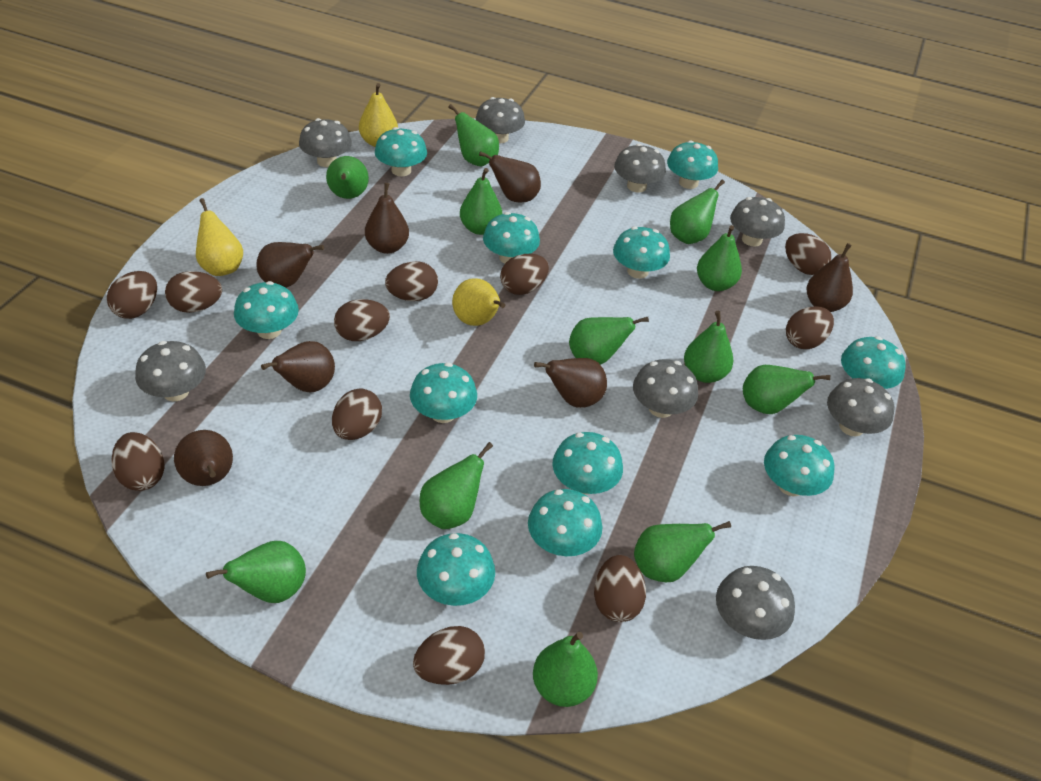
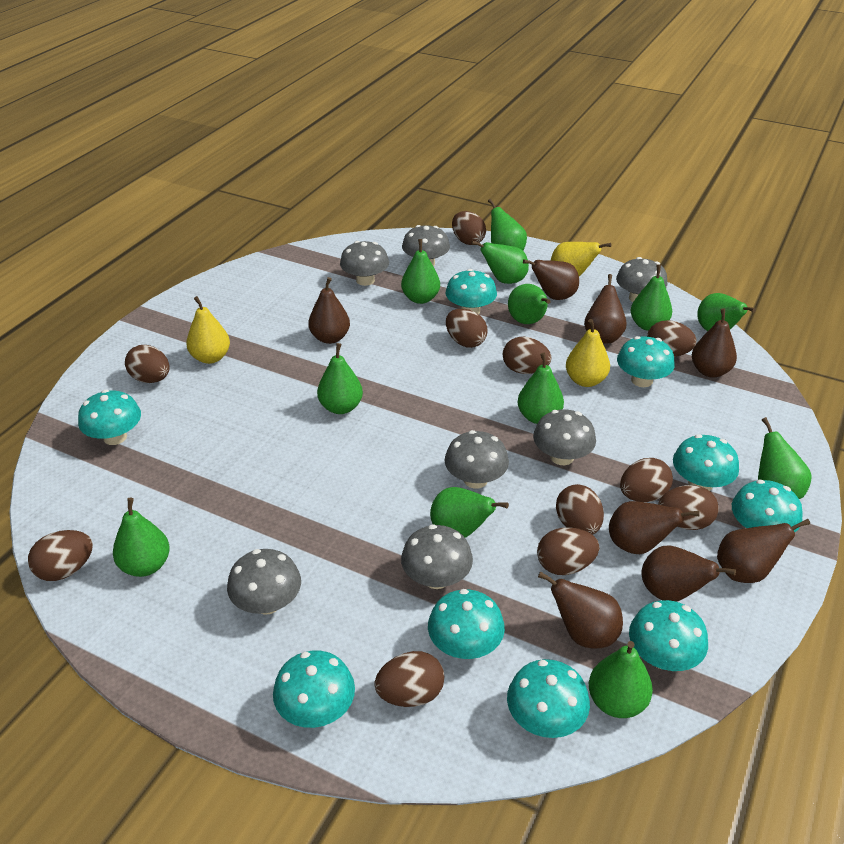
brown pear: [174,430,233,486] [257,242,324,288] [261,341,335,392] [365,183,409,254] [479,151,541,202] [534,358,607,408] [807,243,853,312] = 7 -> [308,277,350,344] [523,259,579,300] [538,571,623,648] [584,274,627,343] [609,501,700,554] [641,545,736,602] [692,308,737,378] [717,519,810,583] = 8
grey mushroom: [135,341,206,402] [299,118,352,167] [476,97,525,143] [614,144,666,193] [633,359,698,418] [716,566,795,640] [730,197,785,247] [827,378,894,437] = 8 -> [227,549,301,615] [340,241,389,286] [401,524,473,589] [402,225,450,266] [445,430,509,489] [533,409,596,465] [616,257,668,302] = 7
turquoise mushroom: [234,281,299,339] [375,127,427,176] [410,363,477,423] [417,533,495,606] [483,212,540,264] [528,489,602,556] [552,432,623,495] [613,226,670,279] [667,140,718,189] [764,435,835,496] [841,336,906,389] = 11 -> [78,390,141,445] [273,650,355,728] [428,589,505,659] [445,269,497,314] [507,659,590,738] [617,336,675,387] [629,600,708,671] [673,434,739,491] [732,480,803,532] = 9

